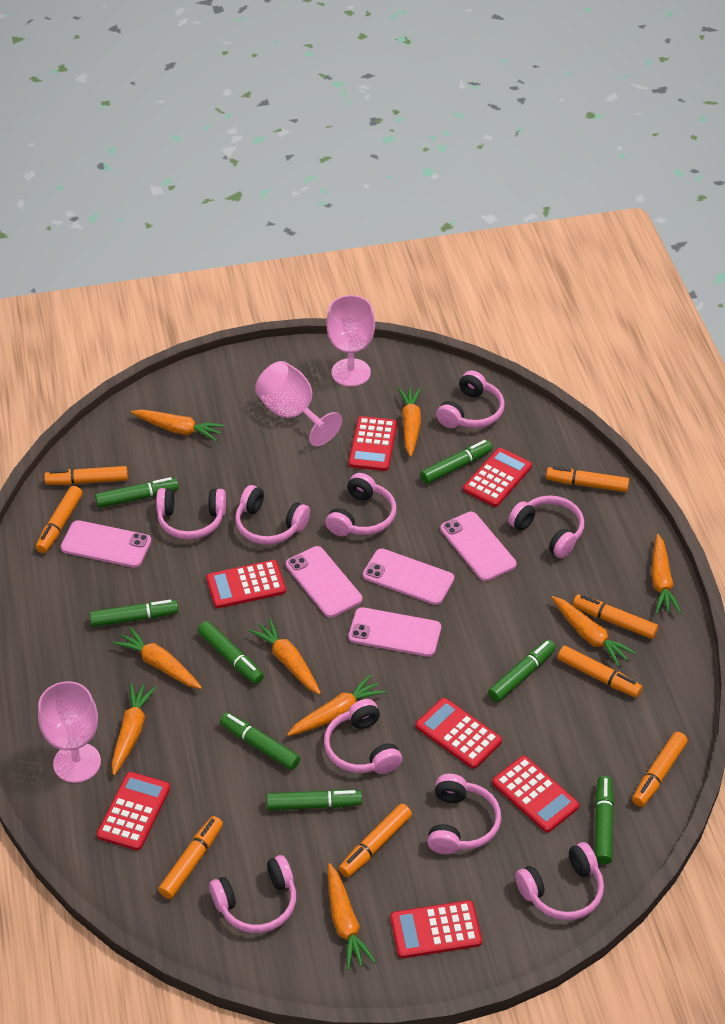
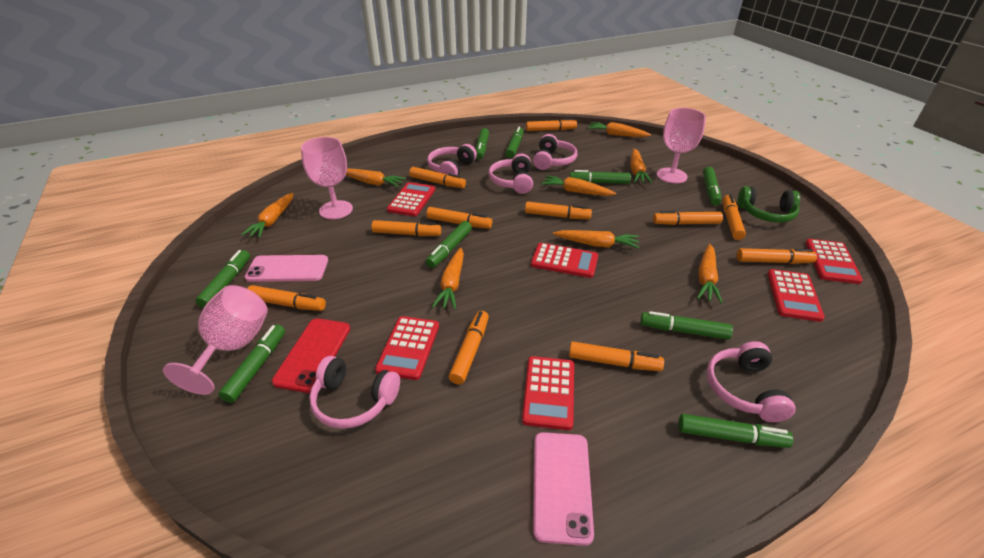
green headphones: none = 0 -> [738,186,800,223] = 1
green marker: [90,600,178,627] [95,477,179,508] [198,621,264,684] [220,713,300,770] [266,789,362,810] [420,440,493,484] [488,639,556,702] [595,776,614,864] = 8 -> [195,250,250,308] [219,324,285,403] [426,221,472,268] [475,128,489,160] [505,126,524,158] [569,170,631,184] [640,311,733,340] [678,414,793,448] [703,167,721,205] = 9
orange carrot: [112,683,156,775] [113,627,202,689] [131,410,224,441] [249,618,321,695] [287,674,386,736] [328,863,376,970] [398,387,421,457] [551,596,636,667] [651,534,681,614] = 9 -> [241,193,294,238] [346,168,406,187] [432,247,464,310] [541,175,616,196] [553,230,640,249] [588,122,651,137] [630,149,652,183] [697,244,723,303] = 8
orange marker: [35,486,83,553] [44,466,128,485] [158,816,223,899] [339,803,412,878] [546,466,629,492] [558,645,642,698] [573,594,658,639] [632,732,688,807] = 8 -> [247,285,326,311] [371,220,441,236] [409,167,466,188] [426,207,492,229] [449,311,489,385] [525,202,592,219] [526,118,577,131] [569,341,664,371] [653,211,723,225] [723,194,746,240] [737,248,817,264] = 11
pink headphones: [156,488,226,540] [209,855,296,933] [235,485,310,545] [324,699,402,774] [325,473,396,536] [427,774,501,854] [436,370,505,428] [508,495,584,558] [515,842,604,920] = 9 -> [309,356,400,429] [427,144,477,175] [488,154,533,194] [533,134,577,170] [707,341,795,422] = 5
pink phone: [60,520,151,568] [286,546,362,618] [348,607,441,657] [363,549,454,605] [440,512,517,581] = 5 -> [245,255,328,282] [533,432,594,546] = 2
red calculator: [97,772,170,851] [206,560,286,608] [349,416,397,471] [390,900,482,958] [416,698,502,769] [463,448,532,507] [492,756,579,833] = 7 -> [375,316,439,380] [387,182,435,216] [522,356,574,430] [531,243,598,278] [767,269,825,322] [805,239,863,284] = 6
red phone: none = 0 -> [272,318,350,393] = 1

